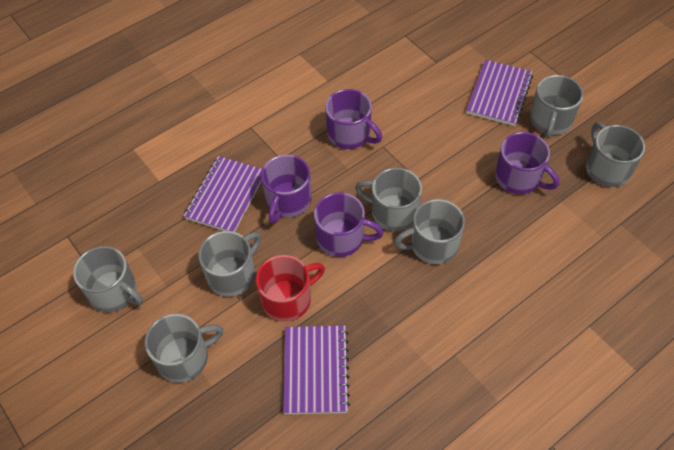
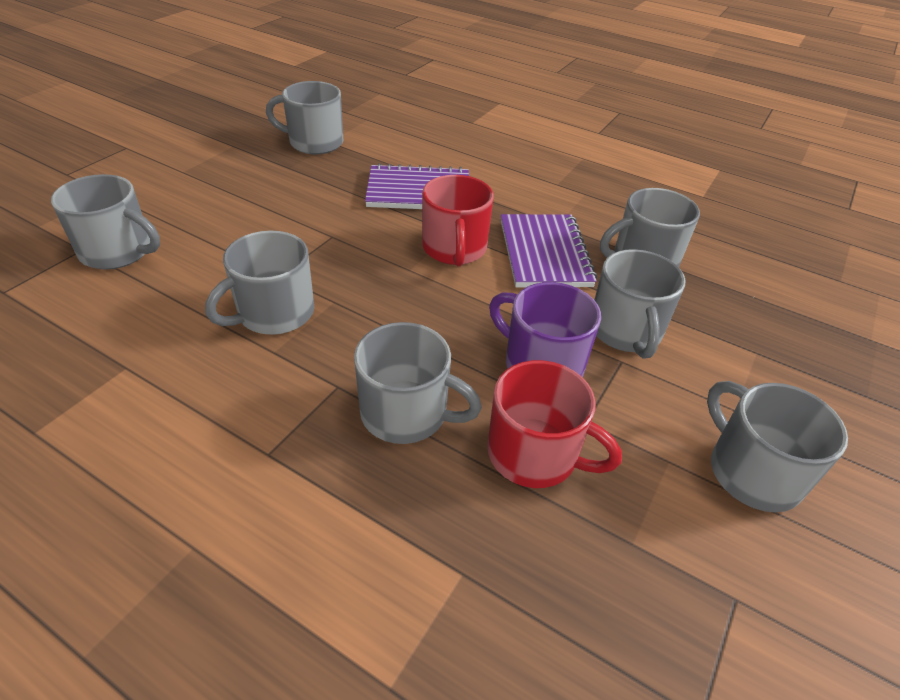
purple mug: [261,155,311,223] [314,192,384,257] [325,89,382,149] [495,132,559,194] = 4 -> [489,282,601,377] = 1
purple notebook: [184,156,262,232] [283,326,350,414] [466,60,533,126] = 3 -> [365,163,469,209] [501,214,597,287] = 2
red mug: [256,255,325,322] = 1 -> [422,175,494,266] [487,360,622,488] = 2

